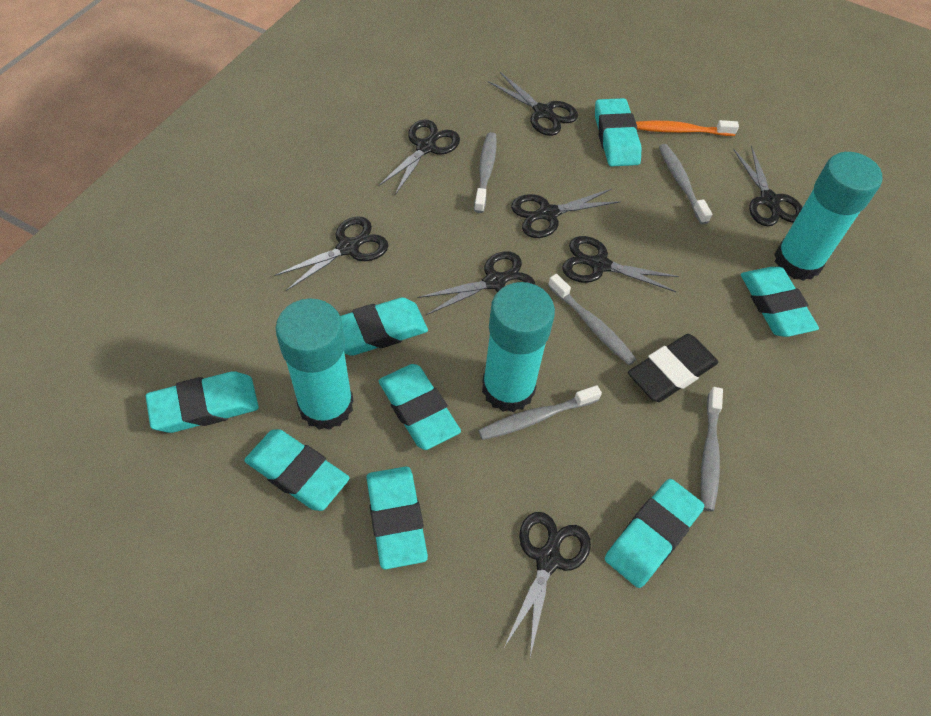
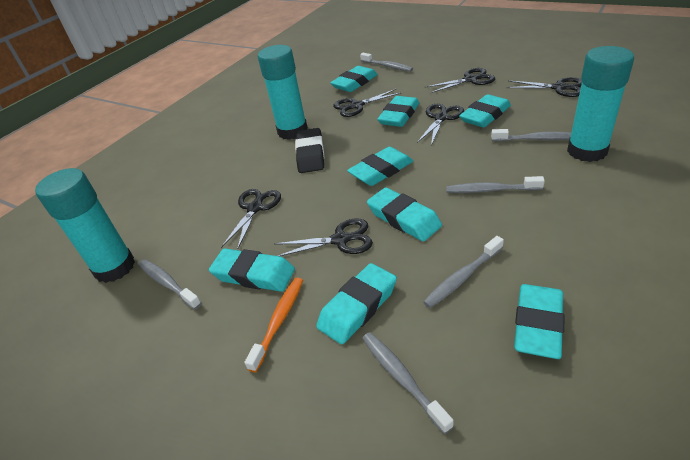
black scissors: [274,216,389,291] [378,119,460,195] [417,251,535,315] [488,72,578,136] [505,512,591,657] [511,189,621,238] [562,236,679,292] [733,145,803,226] = 8 -> [221,189,281,250] [274,218,373,256] [333,89,402,117] [417,104,464,145] [426,68,495,93] [506,77,582,97] = 6
grey toothbrush: [474,132,496,213] [478,385,602,440] [548,274,636,365] [659,144,712,224] [701,387,723,512] = 5 -> [139,259,202,310] [360,53,413,72] [362,332,454,434] [423,236,504,308] [446,176,545,193] [491,129,571,141] = 6

